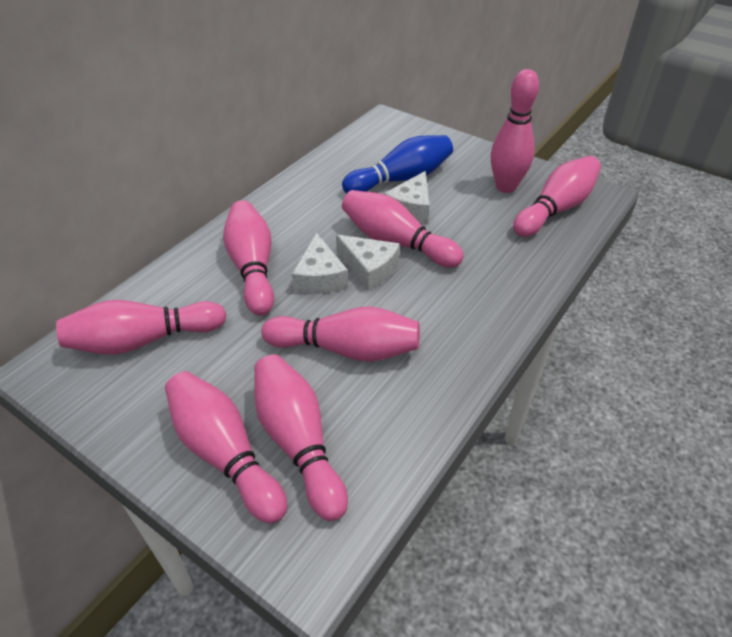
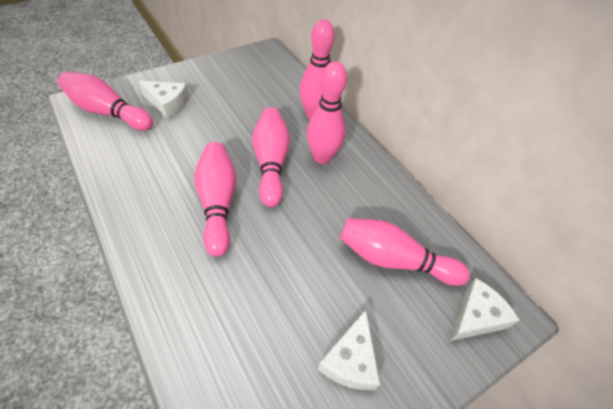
blue bowling pin: [342,135,453,194] = 1 -> none = 0
pink bowling pin: [56,300,226,355] [165,371,288,524] [223,200,274,316] [254,355,348,521] [261,306,420,362] [342,190,464,268] [491,69,539,193] [513,156,601,237] = 8 -> [57,72,153,130] [194,142,237,257] [252,107,290,207] [300,19,335,120] [307,61,347,164] [340,218,470,286] = 6

